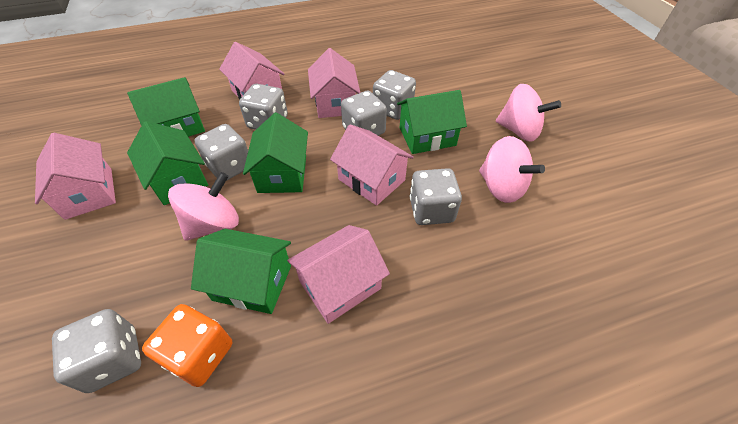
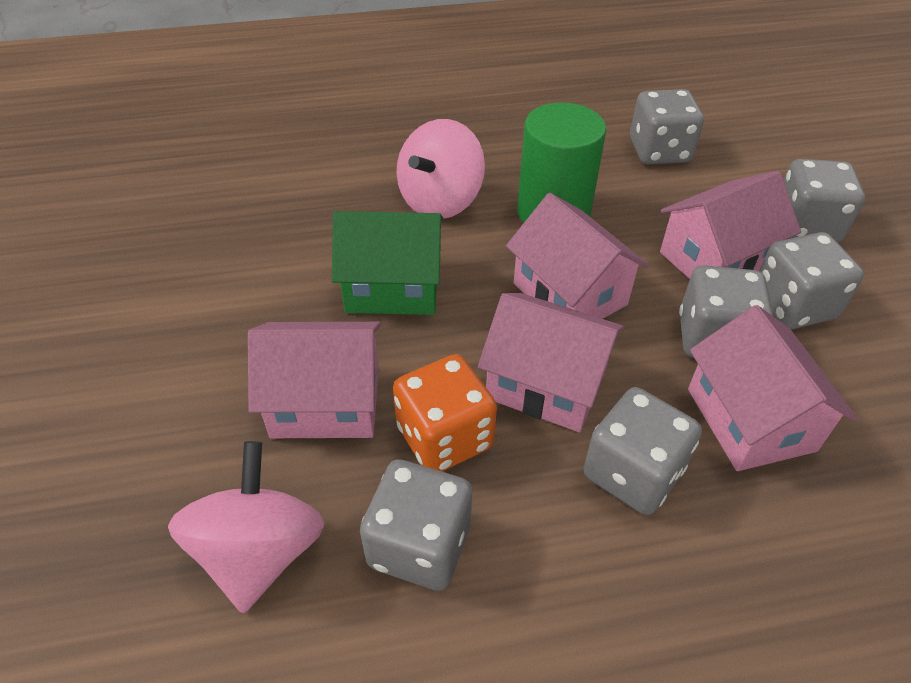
green cylinder: none = 0 -> [517,102,606,223] = 1
green house: [127,77,205,137] [127,121,208,205] [191,229,291,314] [243,112,308,193] [397,90,467,154] = 5 -> [332,211,443,315] = 1
pink spinning top: [168,172,239,241] [479,136,545,203] [496,84,561,142] = 3 -> [168,441,325,613] [396,119,485,219] = 2

